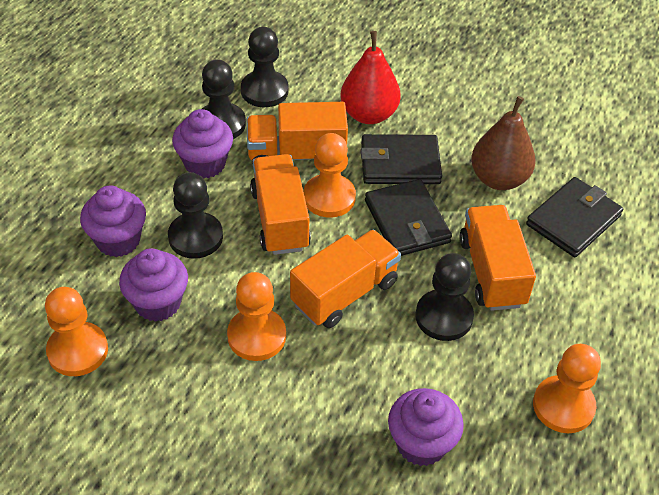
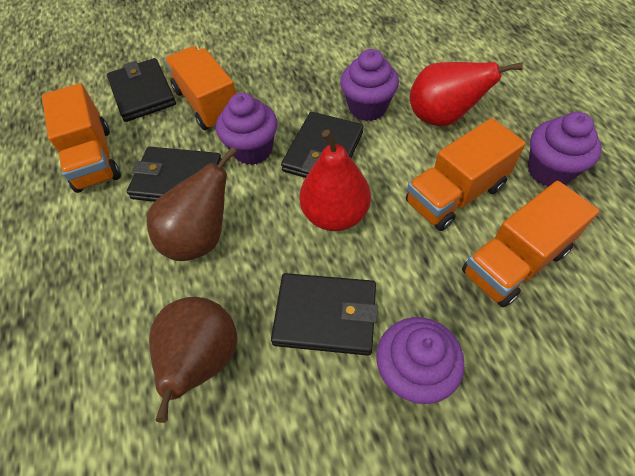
black pawn: [168,172,223,259] [202,59,246,139] [241,27,289,107] [415,253,474,341] = 4 -> none = 0
black wallet: [361,134,442,184] [365,179,452,256] [526,177,623,257] = 3 -> [107,58,176,122] [127,147,222,202] [271,273,378,356] [281,112,363,178] = 4
brown pear: [471,96,535,190] = 1 -> [147,147,237,261] [149,297,237,423] = 2
orange pawn: [45,287,108,376] [227,272,286,361] [303,133,356,218] [533,344,601,433] = 4 -> none = 0
red pear: [340,31,401,124] = 1 -> [299,130,371,231] [410,62,523,126] = 2

